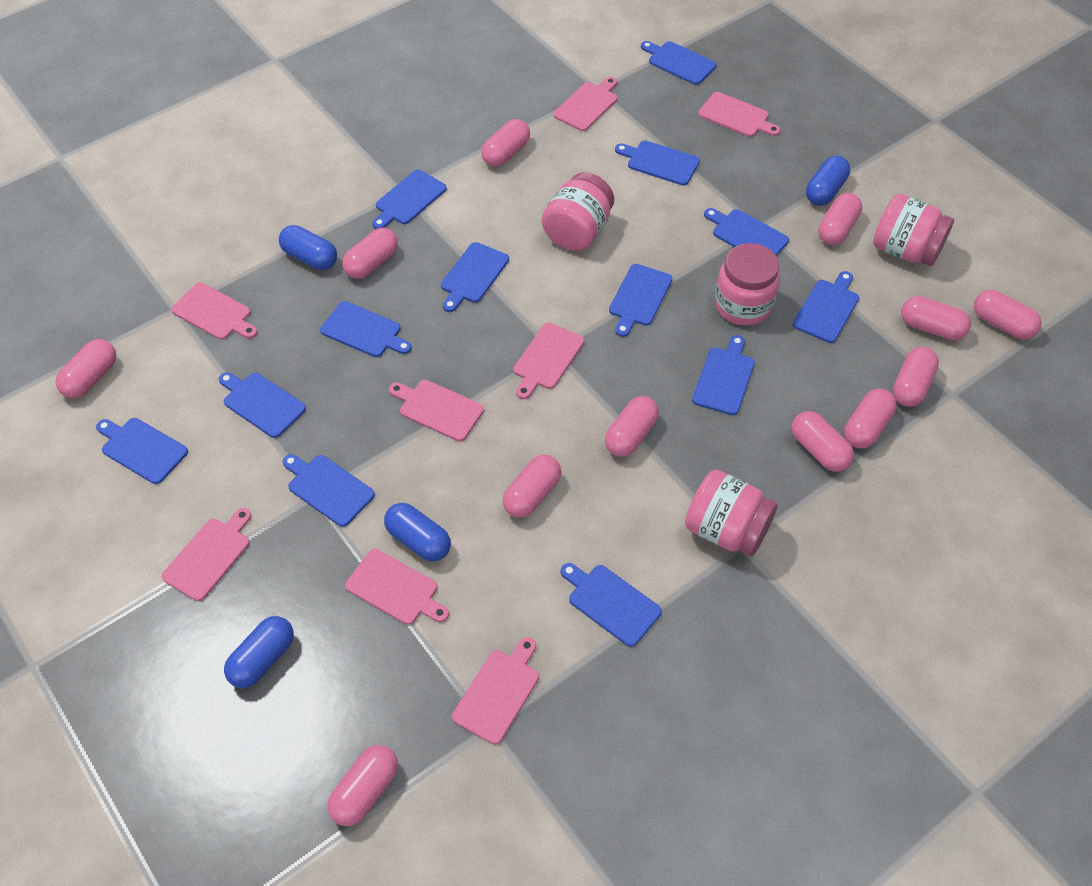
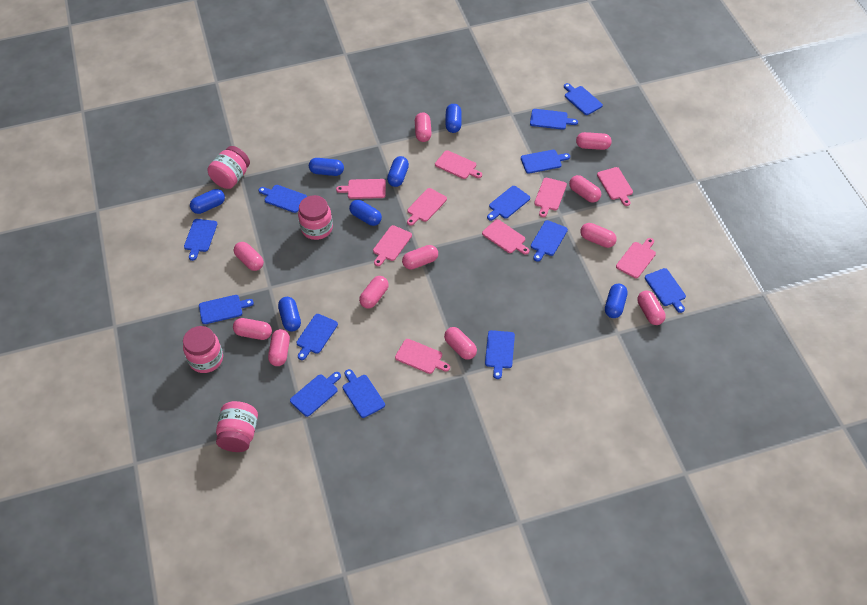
blue capsule: [224,616,294,688] [279,225,337,270] [384,503,451,562] [806,156,850,206] = 4 -> [190,189,225,214] [278,297,301,332] [309,158,344,176] [349,200,382,226] [387,156,409,187] [445,104,462,133] [605,284,628,318] = 7
pink capsule: [56,339,116,398] [328,745,398,826] [342,228,398,279] [481,119,530,167] [502,455,561,518] [605,396,659,457] [792,411,854,472] [818,193,862,245] [844,389,897,449] [893,347,939,407] [901,296,971,340] [974,290,1042,339] = 12 -> [233,318,272,340] [234,242,264,271] [268,329,290,366] [359,276,389,309] [402,245,438,270] [415,113,432,142] [444,327,477,360] [569,175,601,203] [576,132,612,150] [580,223,617,248] [637,290,666,325] = 11
pink cutting board: [162,508,252,601] [171,283,258,340] [345,549,449,625] [389,380,484,441] [452,637,539,744] [513,322,584,399] [554,77,617,131] [698,92,780,137] = 8 -> [336,179,386,199] [373,225,412,266] [395,339,450,374] [407,188,447,226] [435,150,482,179] [482,219,529,255] [534,178,567,217] [597,167,633,206] [616,238,656,278] = 9

